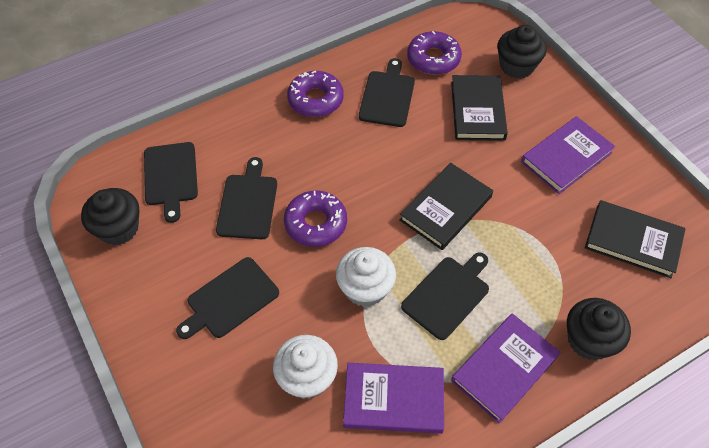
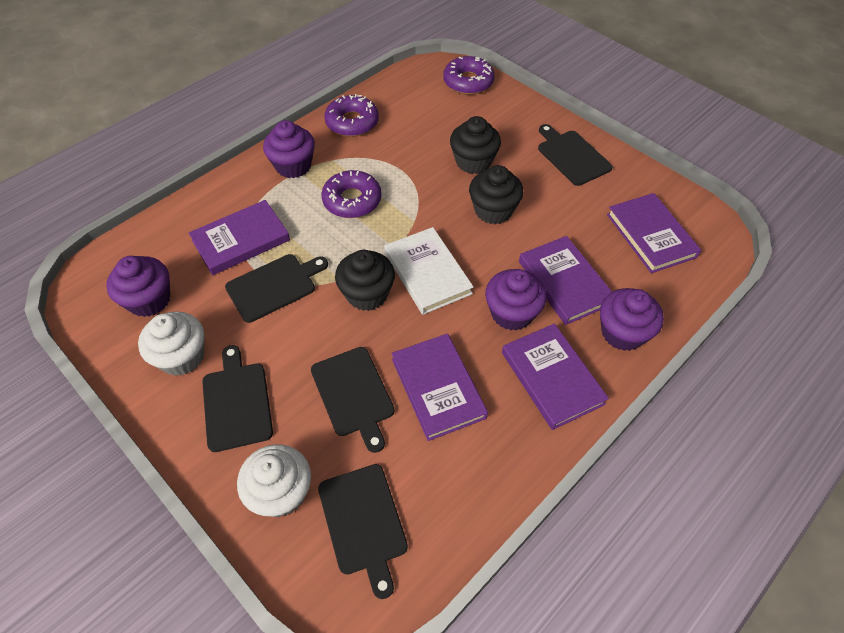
black book: [399,163,493,250] [451,75,508,141] [585,200,686,278] = 3 -> none = 0
purple book: [343,363,444,434] [451,314,561,423] [521,116,615,194] = 3 -> [189,200,290,275] [391,334,488,441] [502,324,609,430] [519,236,612,325] [607,193,701,273] = 5
purple cupcake: none = 0 -> [106,256,170,317] [263,120,315,178] [485,269,547,331] [600,288,664,351] = 4
white book: none = 0 -> [384,227,474,315] = 1

